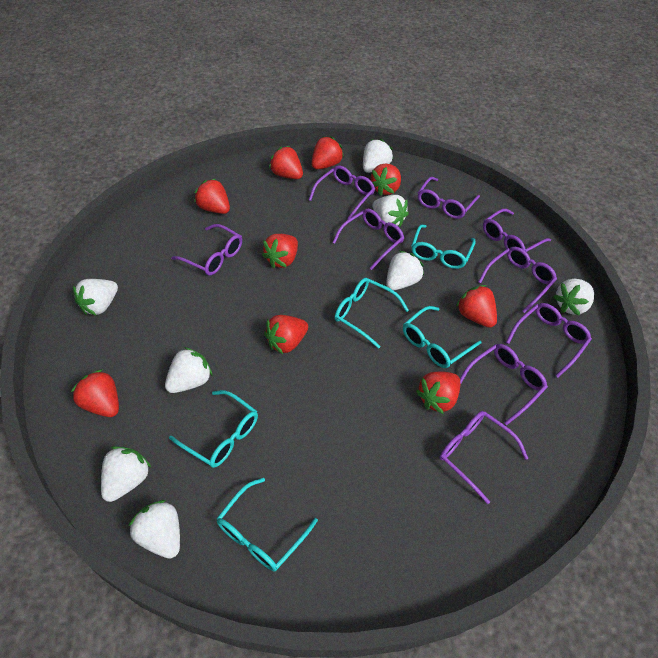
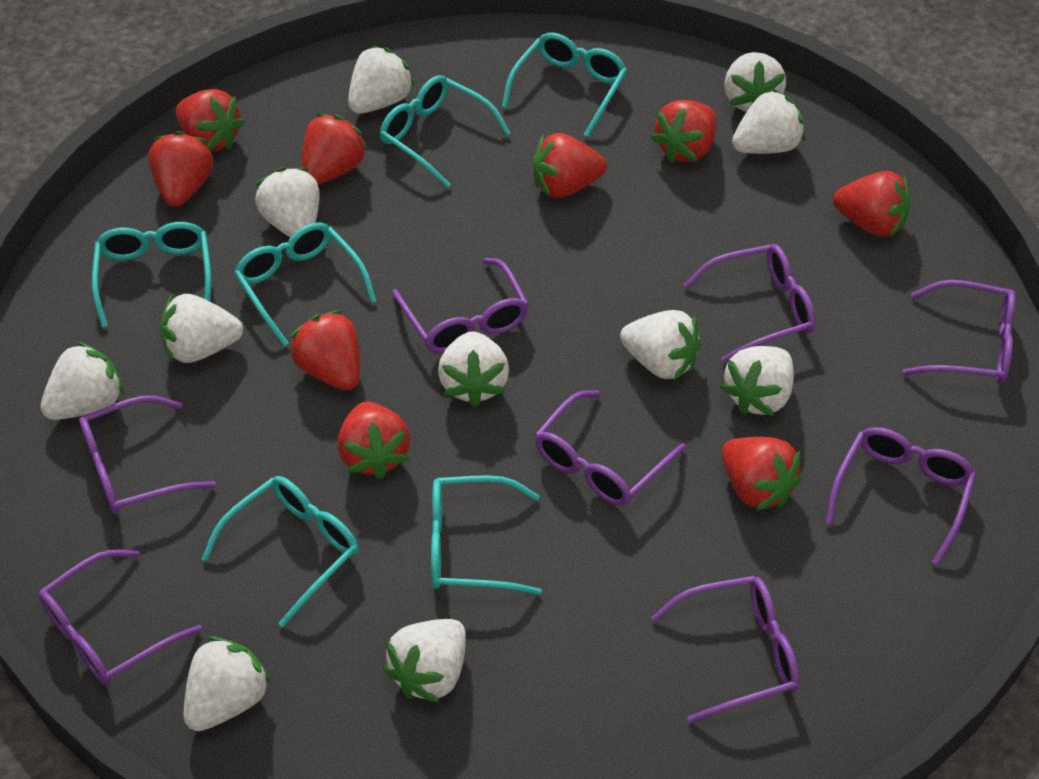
purple glasses: [171,224,242,275] [309,166,375,220] [332,209,404,270] [418,177,480,219] [440,411,528,504] [460,344,548,425] [478,247,557,313] [483,209,551,252] [506,303,592,377] = 9 -> [38,550,202,685] [79,396,216,514] [392,258,529,353] [535,390,686,506] [651,576,800,723] [684,244,815,363] [825,427,976,565] [902,280,1016,384] = 8
turquoise glasses: [169,390,258,468] [216,478,318,571] [335,278,409,349] [403,306,482,368] [411,225,476,269] = 5 -> [92,222,211,328] [202,476,359,628] [234,222,377,346] [380,75,511,188] [431,475,542,595] [502,33,627,137] = 6
white strawberry: [73,279,118,316] [101,446,151,502] [128,500,180,559] [165,347,213,393] [363,139,393,173] [373,195,409,227] [386,251,424,290] [553,279,594,316] = 8 -> [41,342,124,420] [160,294,243,363] [183,636,272,731] [255,167,320,238] [348,46,415,114] [383,619,466,703] [438,332,509,407] [620,310,701,380] [721,346,794,416] [724,52,786,112] [732,89,805,154] = 11

